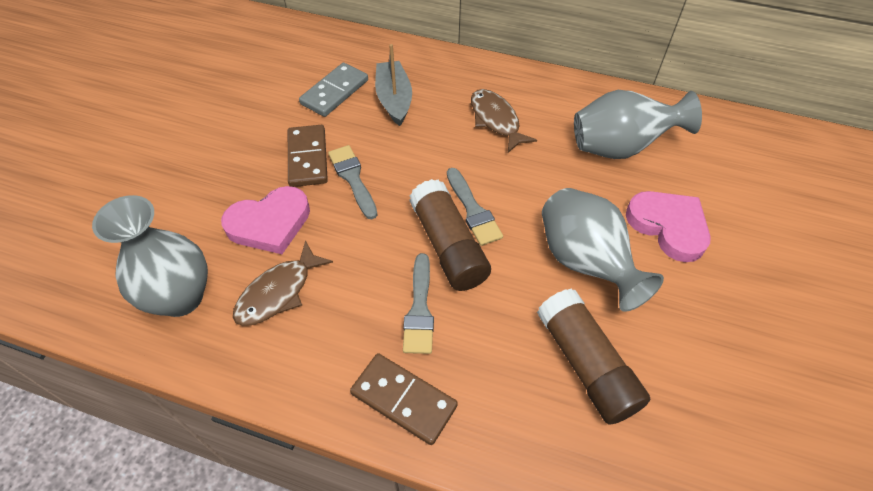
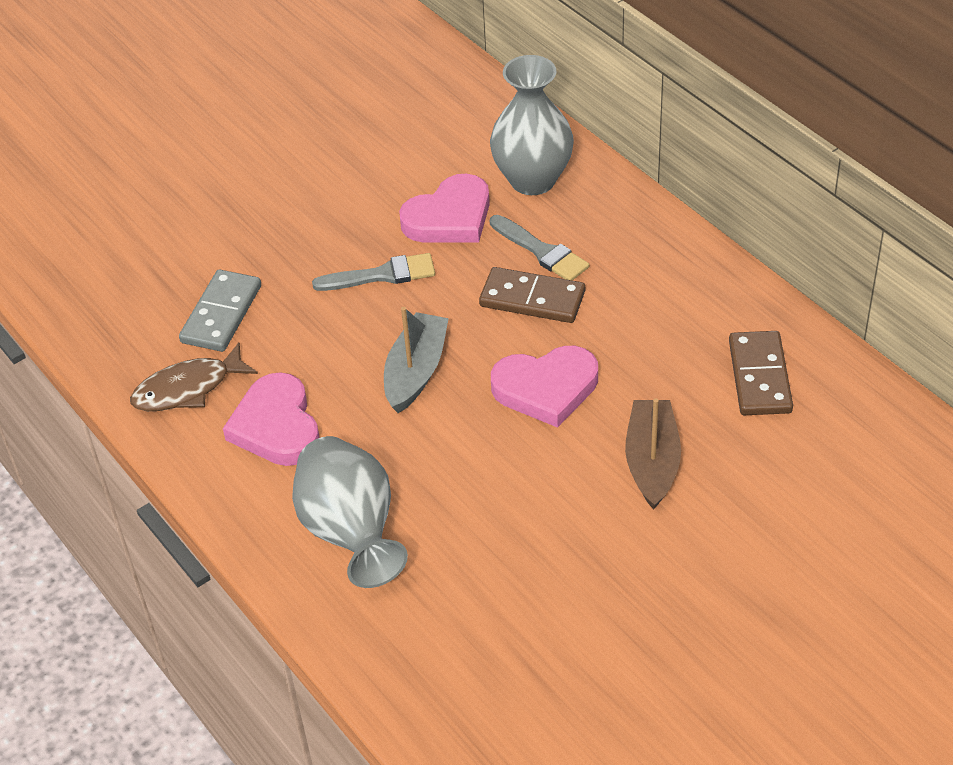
brown boat: none = 0 -> [625,398,681,510] = 1
brown fish: [233,240,333,326] [471,89,537,153] = 2 -> [130,343,258,411] = 1
brown glue stick: [409,179,491,291] [537,288,650,425] = 2 -> none = 0
grey brush: [328,145,377,219] [403,253,434,354] [447,168,503,246] = 3 -> [312,253,435,291] [490,215,589,281] = 2
grey vase: [92,195,208,317] [542,188,664,312] [574,90,702,159] = 3 -> [292,436,408,588] [490,55,574,195] = 2
pink heart: [221,186,310,254] [626,191,711,262] = 2 -> [223,372,319,466] [399,174,490,243] [491,346,598,428] = 3

